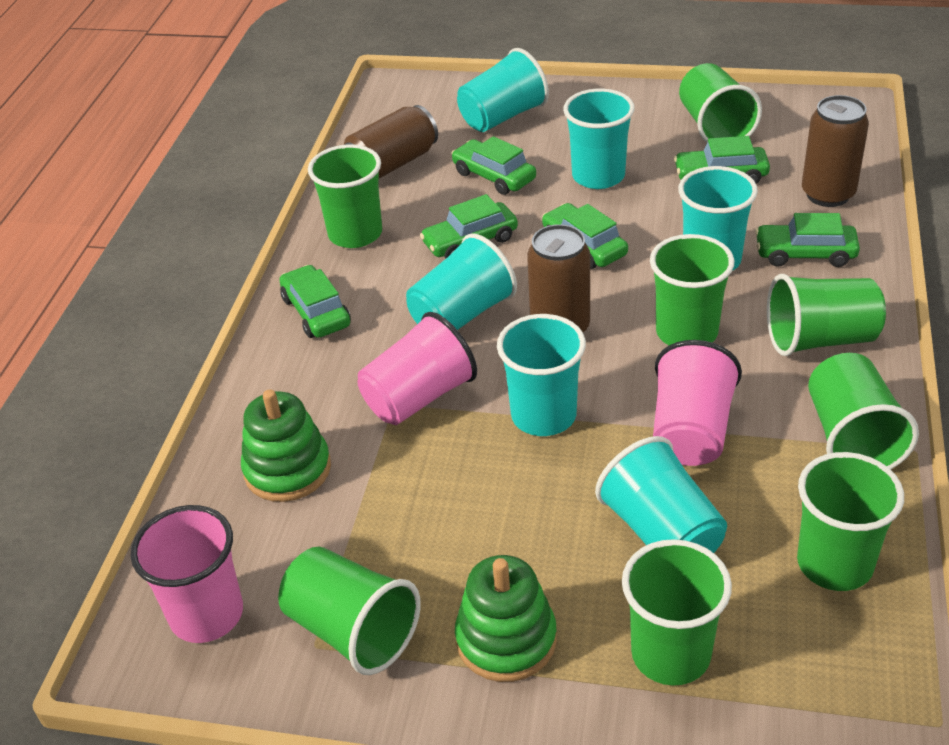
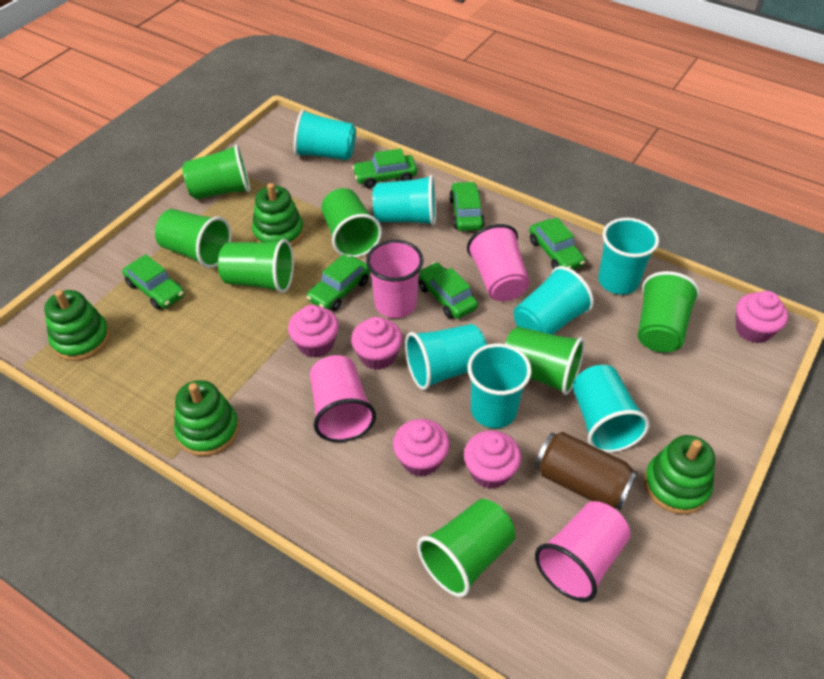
brown can: [344,105,438,178] [527,224,590,332] [802,95,869,207] = 3 -> [535,432,638,510] = 1
green cup: [278,547,421,675] [308,144,382,248] [622,539,732,685] [650,234,734,345] [679,63,762,143] [767,274,886,356] [797,452,904,591] [808,353,919,469] = 8 -> [155,209,232,268] [182,144,250,199] [218,239,294,293] [321,188,382,258] [417,499,516,597] [505,327,585,395] [638,271,700,352] = 7
green stacking toy: [241,390,331,502] [455,555,557,682] = 2 -> [44,290,110,361] [174,380,239,456] [252,183,304,247] [644,435,715,514] = 4
pink cup: [130,505,243,643] [357,312,477,425] [653,340,742,466] = 3 -> [310,355,376,442] [366,240,424,318] [467,224,530,301] [535,501,631,602] = 4
pink cupcake: none = 0 -> [288,305,339,358] [351,317,403,370] [393,419,450,477] [464,430,521,489] [736,291,788,343] = 5
turquoise cup: [406,233,517,330] [457,48,549,132] [497,314,586,436] [563,89,635,189] [595,436,727,553] [678,166,758,271] = 6 -> [294,109,356,160] [372,175,436,226] [405,324,487,390] [467,344,532,428] [514,266,594,335] [573,365,650,453] [598,218,659,295] = 7

